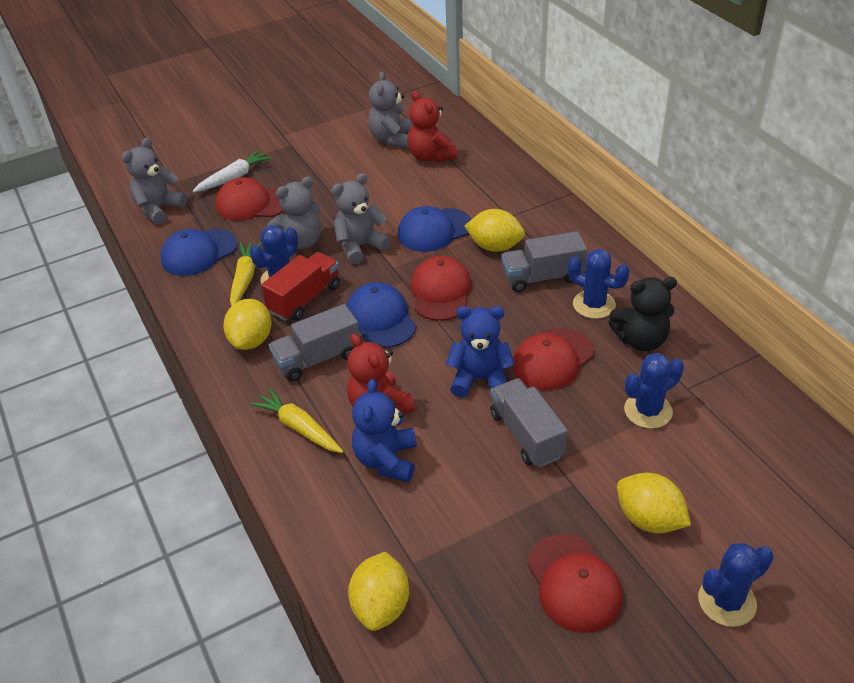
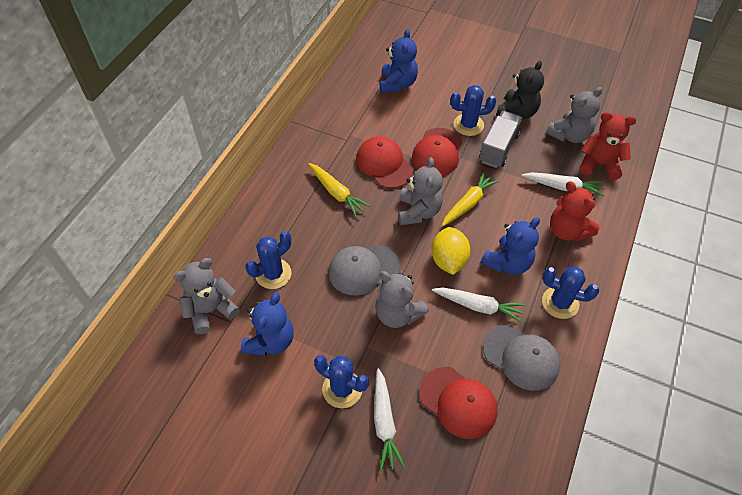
blue cap: [161,229,238,276] [346,282,417,348] [398,206,472,252] = 3 -> none = 0
blue teddy bear: [352,379,417,482] [446,306,515,398] = 2 -> [241,292,294,356] [380,29,418,93] [481,217,540,275] = 3
grey cap: none = 0 -> [329,244,400,295] [483,325,560,391] = 2
grey truck: [269,304,360,382] [490,378,568,468] [502,231,587,292] = 3 -> [479,111,522,168] = 1
red cap: [216,177,284,220] [411,256,472,321] [512,328,594,390] [527,534,623,633] = 4 -> [356,136,413,188] [412,128,462,176] [420,367,498,439] = 3
red truck: [261,252,340,321] = 1 -> none = 0
white carrot: [193,150,272,192] = 1 -> [374,368,405,471] [432,288,525,323] [522,172,605,196] = 3
yellow lemon: [223,299,271,350] [348,552,409,631] [465,209,525,252] [617,473,691,533] = 4 -> [431,227,470,275] = 1

